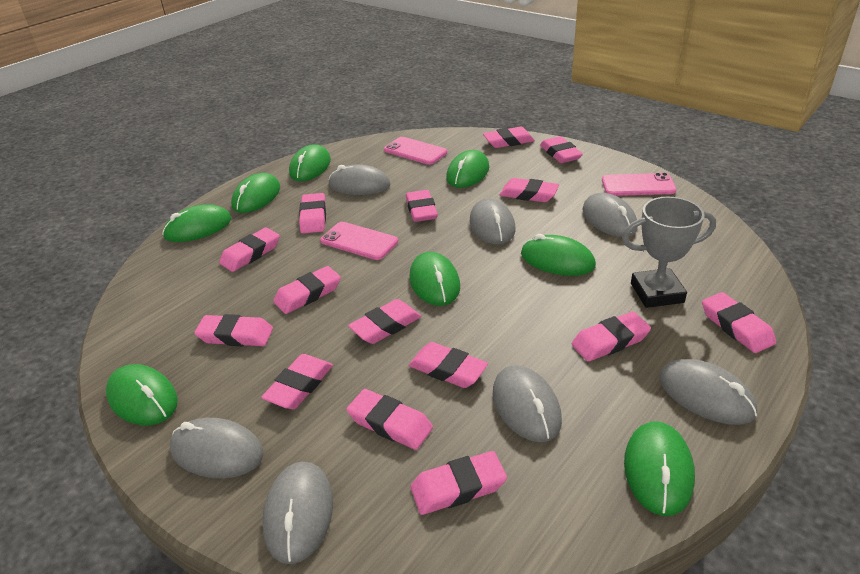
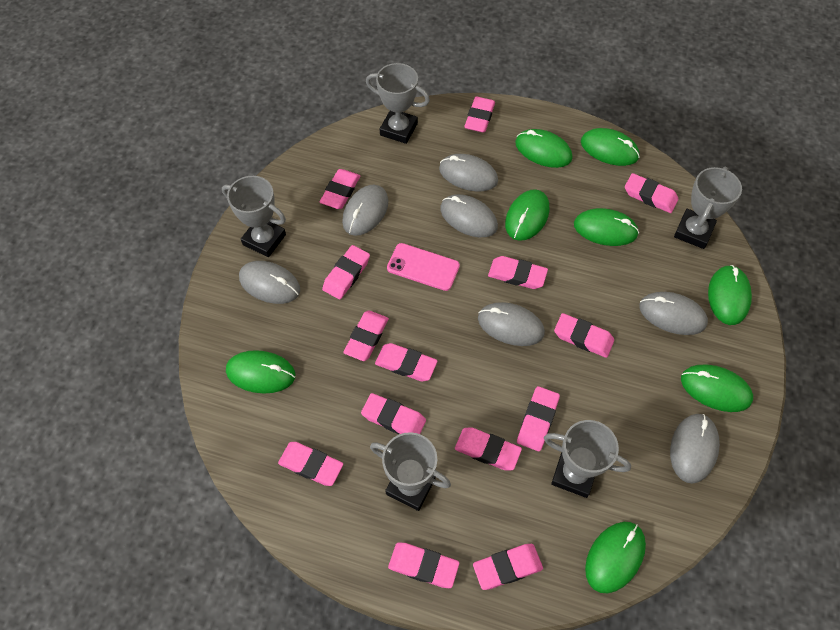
grey trophy: [622,197,716,308] = 1 -> [222,176,286,257] [366,63,430,144] [370,432,451,511] [544,420,631,498] [674,166,742,249] = 5
pink eraser: [194,314,273,346] [219,228,280,272] [261,354,333,409] [273,266,341,314] [299,193,326,234] [346,389,433,450] [348,299,421,344] [406,190,438,222] [409,342,488,388] [411,451,507,515] [483,127,535,148] [500,178,559,202] [540,136,583,163] [572,312,651,362] [702,292,776,353] = 15 -> [278,442,343,486] [319,169,360,209] [322,245,370,299] [343,310,389,361] [361,393,426,434] [375,343,437,381] [388,542,459,588] [455,427,522,470] [464,97,495,133] [473,544,543,590] [488,256,548,289] [517,386,560,451] [554,313,614,358] [625,173,678,213] = 14
pink phone: [320,222,398,260] [384,137,447,165] [602,173,677,196] = 3 -> [387,243,460,291] = 1

